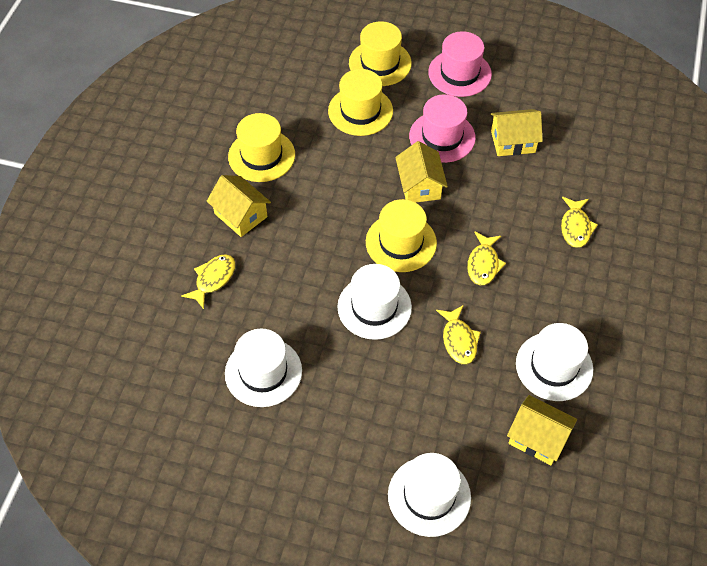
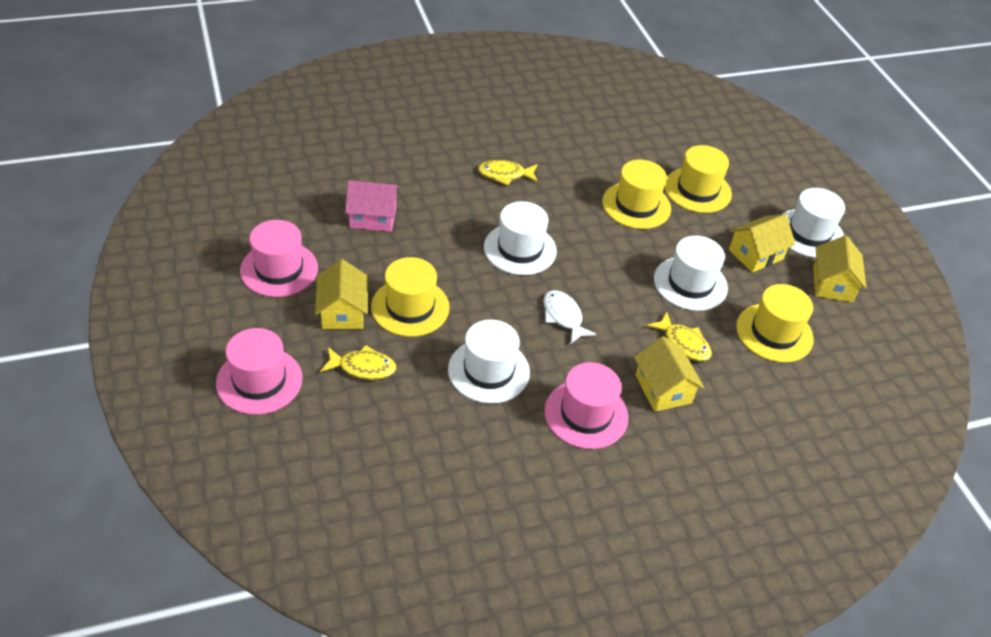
pink hat: [409,94,476,163] [428,31,492,97] = 2 -> [216,328,303,415] [240,220,318,297] [544,362,629,449] = 3
pink house: none = 0 -> [345,180,400,232] = 1
white fish: none = 0 -> [543,290,596,344] = 1
yellow fish: [181,254,236,309] [436,305,481,365] [467,232,506,286] [561,197,598,248] = 4 -> [320,345,396,380] [478,160,538,186] [647,312,712,361] = 3

